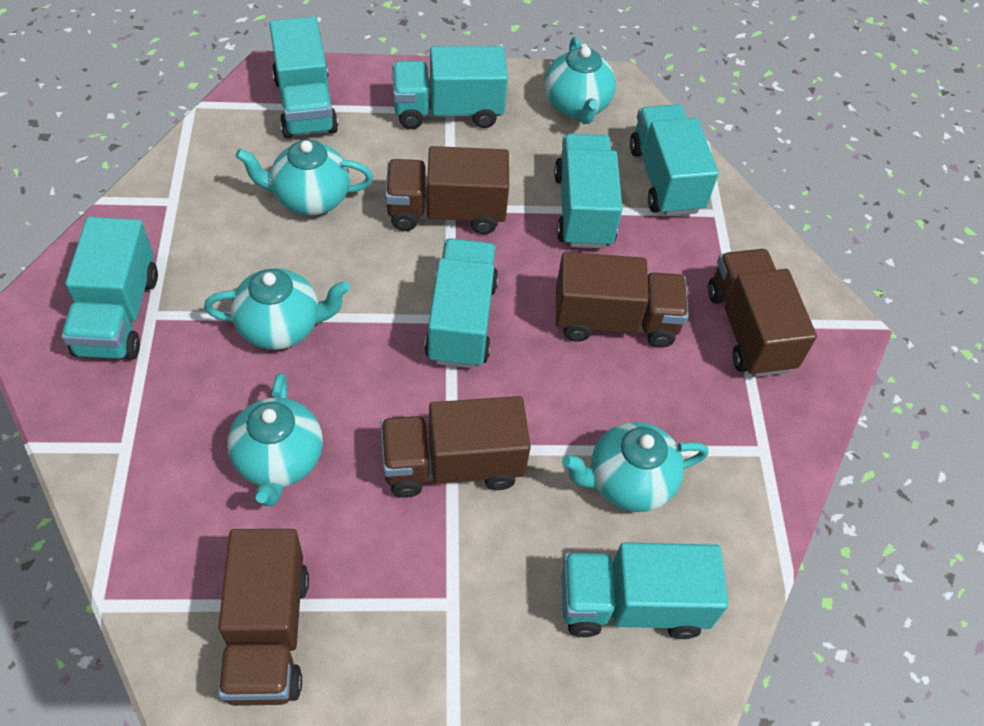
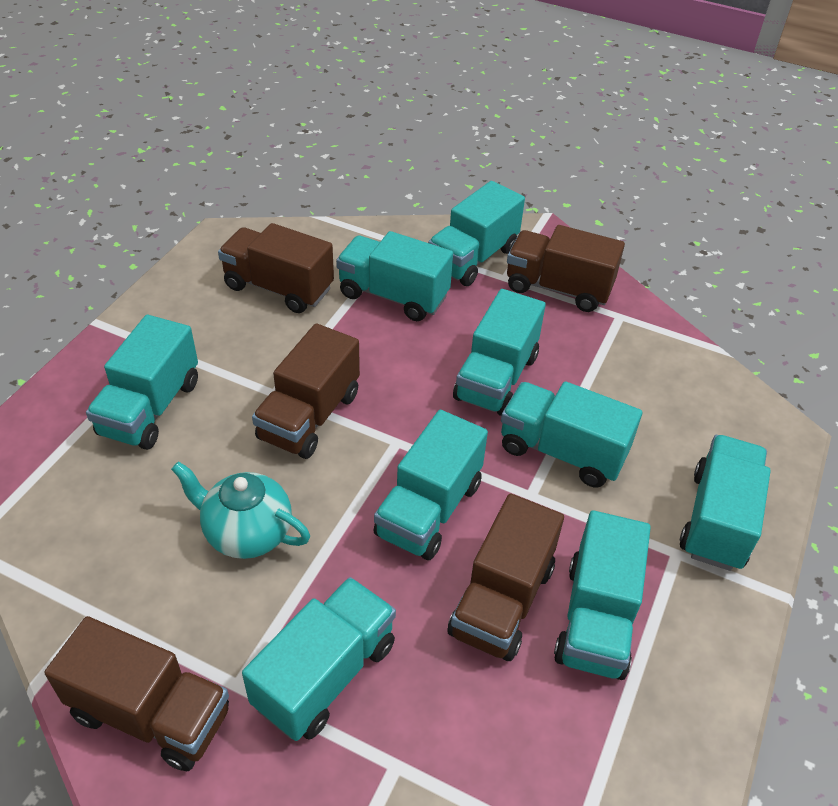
turquoise teapot: [204,268,350,350] [227,373,323,506] [235,139,373,215] [544,36,616,124] [562,422,709,512] = 5 -> [171,462,310,559] = 1
turquoise truck: [61,217,158,359] [269,17,338,138] [392,46,508,129] [424,238,499,369] [554,134,622,248] [561,542,728,639] [630,104,719,216] = 7 -> [86,315,198,450] [242,577,396,741] [336,231,453,321] [373,410,488,560] [428,181,525,286] [453,289,546,416] [501,381,642,487] [554,510,651,680] [680,435,771,571] = 9

